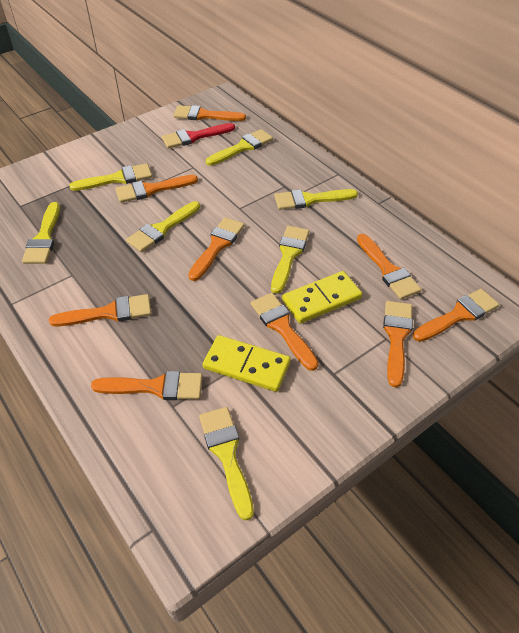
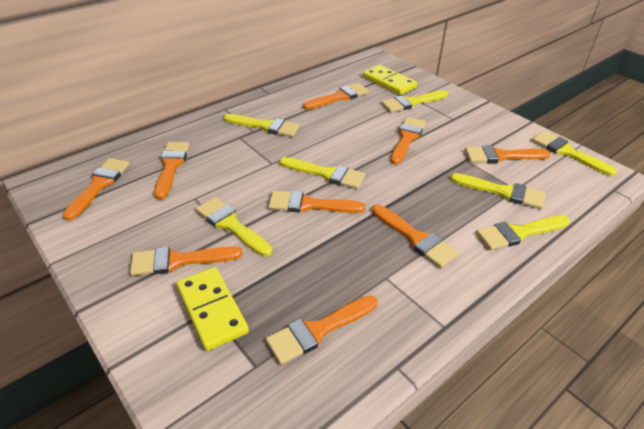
red brush: [162,123,235,148] = 1 -> none = 0

